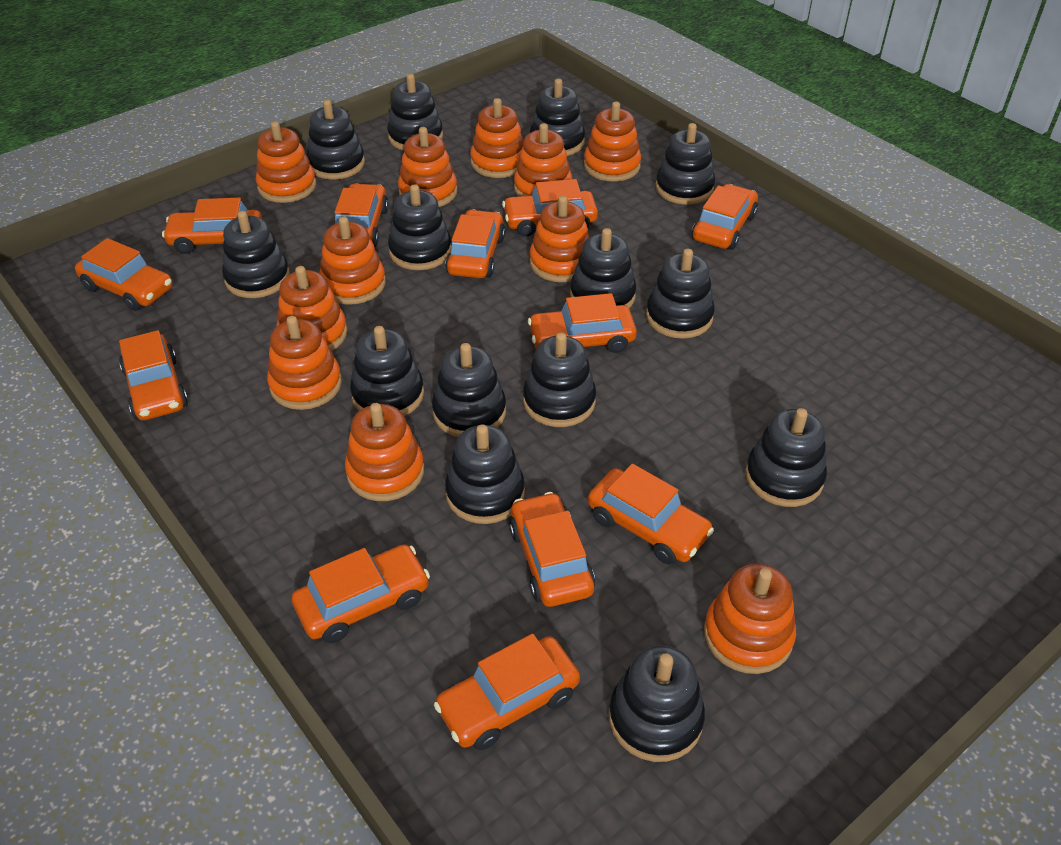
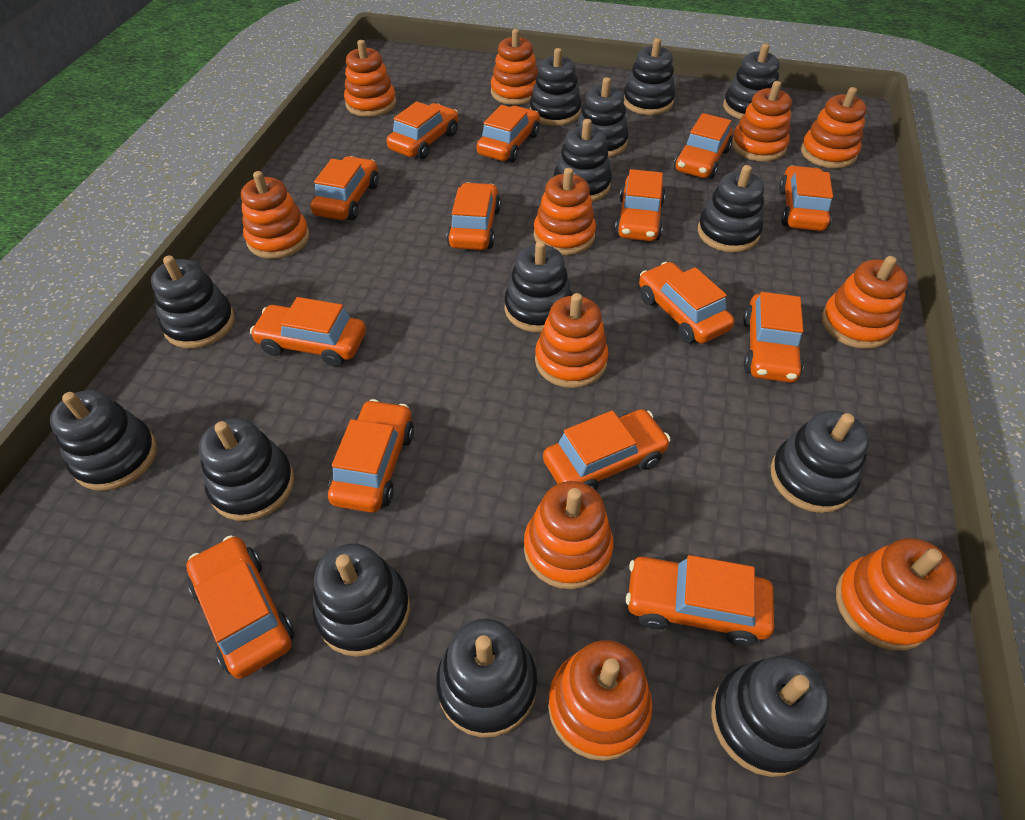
orange car: [75,238,172,311] [119,330,188,421] [162,197,262,254] [292,544,430,643] [335,183,389,247] [434,634,580,750] [445,209,505,278] [502,179,598,237] [509,492,595,607] [528,293,637,353] [588,464,714,565] [692,184,758,250] = 12 -> [186,535,294,679] [250,297,366,367] [310,156,379,220] [328,399,414,513] [386,101,458,159] [447,182,501,250] [476,105,540,163] [543,409,671,490] [615,169,666,241] [626,555,774,646] [639,262,734,343] [674,113,732,179] [743,292,804,383] [779,165,833,231] = 14

